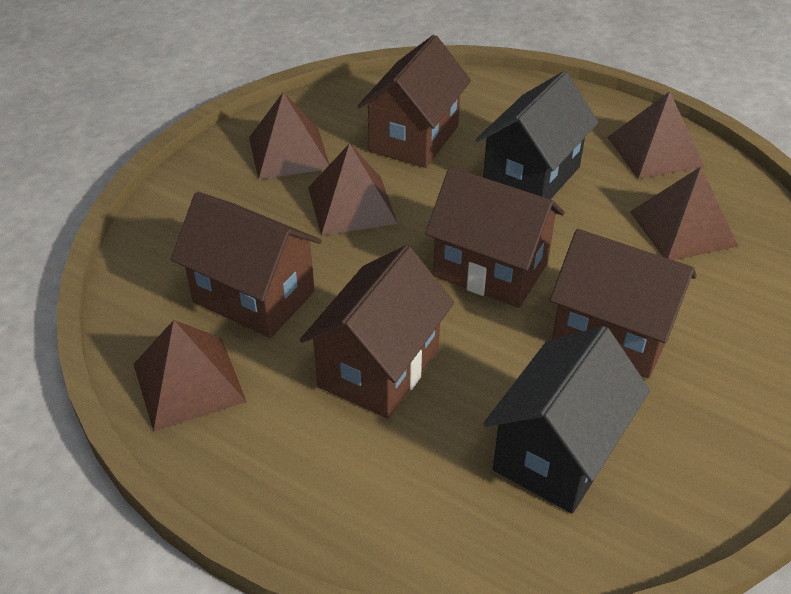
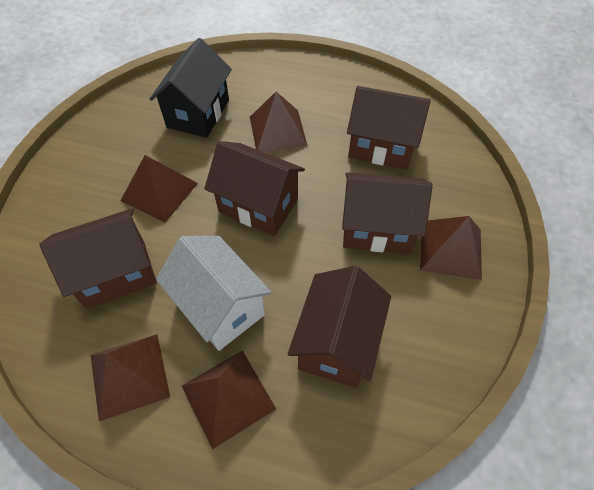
black house: [475,71,598,199] [484,326,650,513] = 2 -> [150,38,232,138] = 1
white house: none = 0 -> [156,236,272,351] = 1

